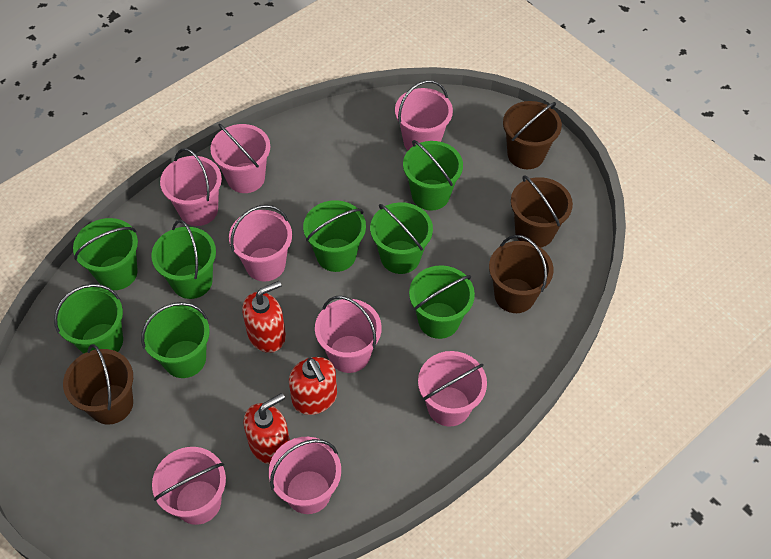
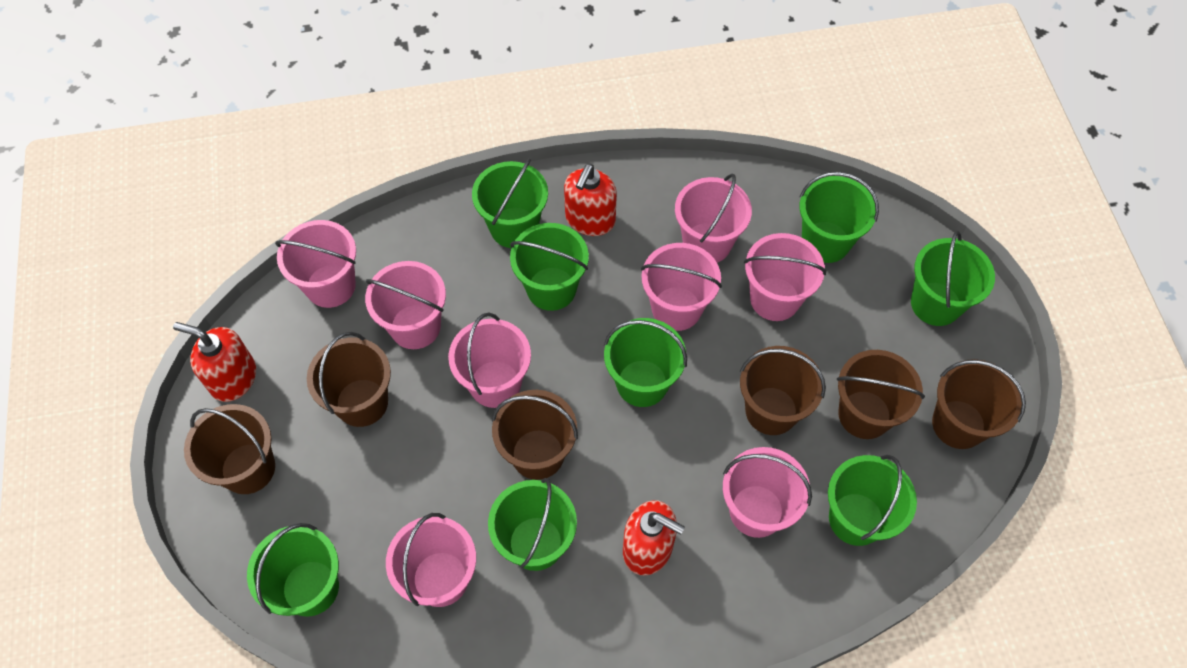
brown bucket: [63,344,133,425] [489,235,553,313] [503,101,562,169] [511,175,573,247] = 4 -> [184,404,275,494] [307,332,391,427] [492,390,578,480] [740,346,826,435] [837,350,925,439] [932,359,1026,449] = 6

